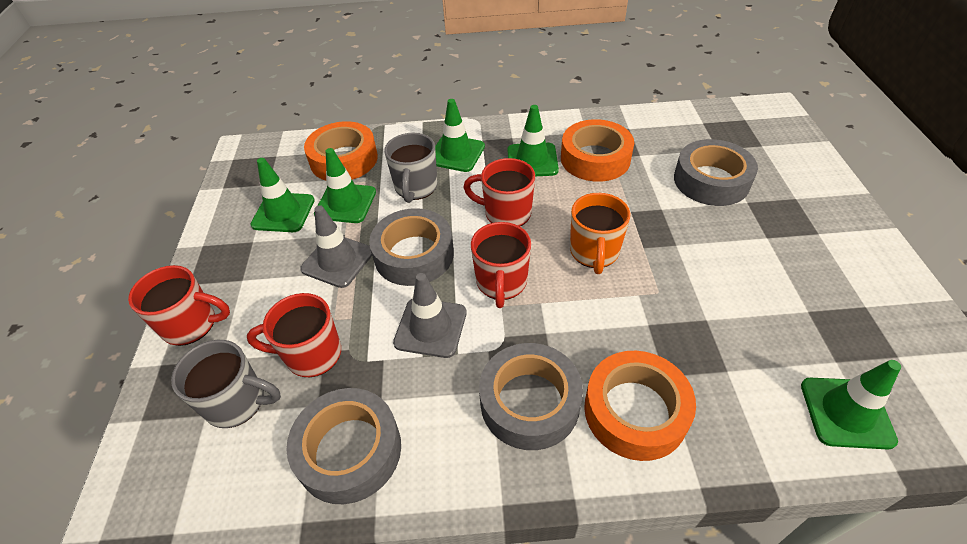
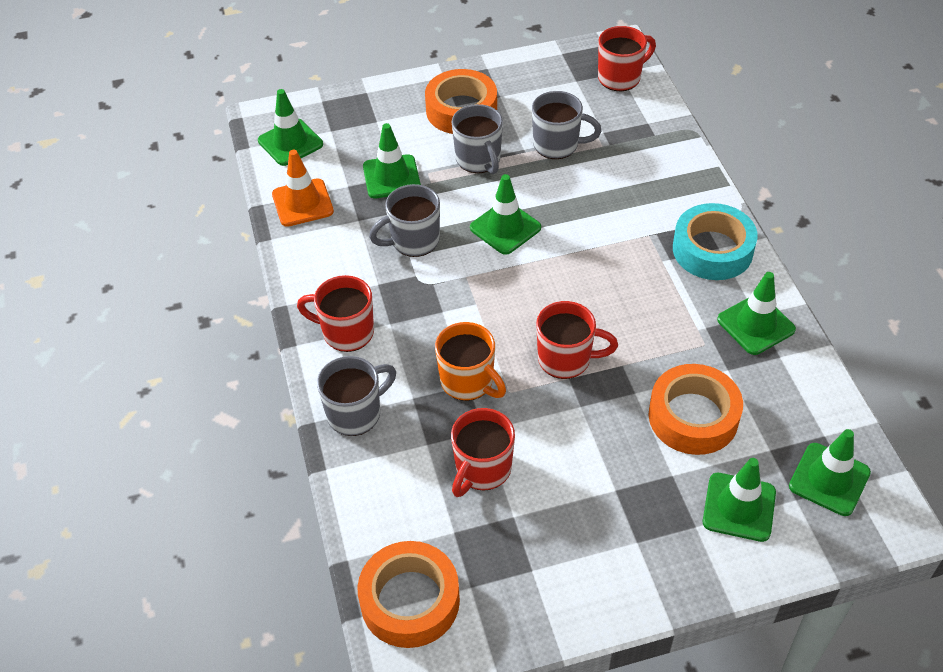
green traffic cone: [250,158,315,232] [314,148,376,223] [435,99,485,172] [508,105,559,176] [801,360,901,450] = 5 -> [258,89,323,166] [363,123,421,198] [470,174,541,255] [703,458,776,542] [717,272,796,355] [789,429,871,516] = 6
grey mug: [171,340,281,428] [384,133,437,203] = 2 -> [317,356,396,436] [369,184,440,257] [452,104,503,174] [532,91,602,159] = 4
grey tape: [286,388,401,504] [369,208,454,286] [479,343,583,450] [674,139,758,206] = 4 -> none = 0
grey traffic cone: [300,205,372,288] [393,273,467,358] = 2 -> none = 0
orange traffic cone: none = 0 -> [272,150,334,227] = 1
turquoise tape: none = 0 -> [673,203,758,280] = 1

